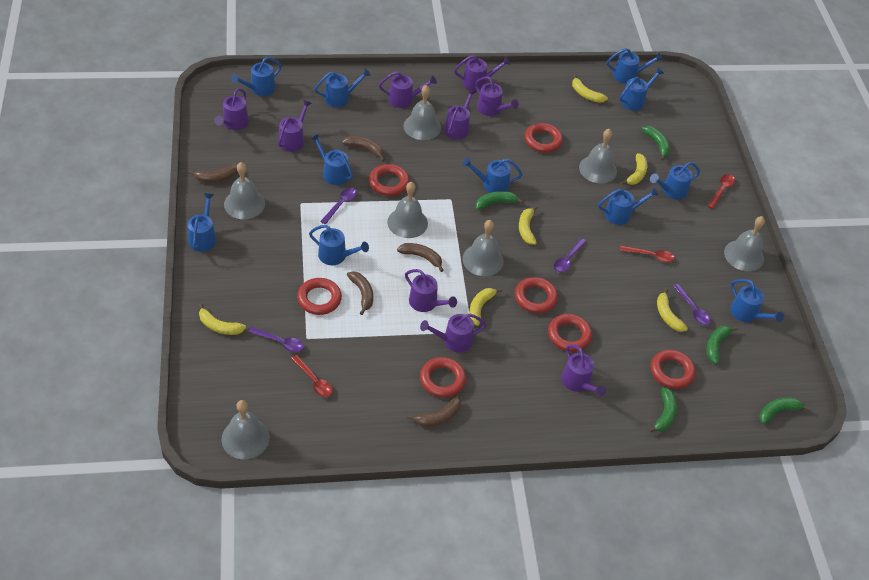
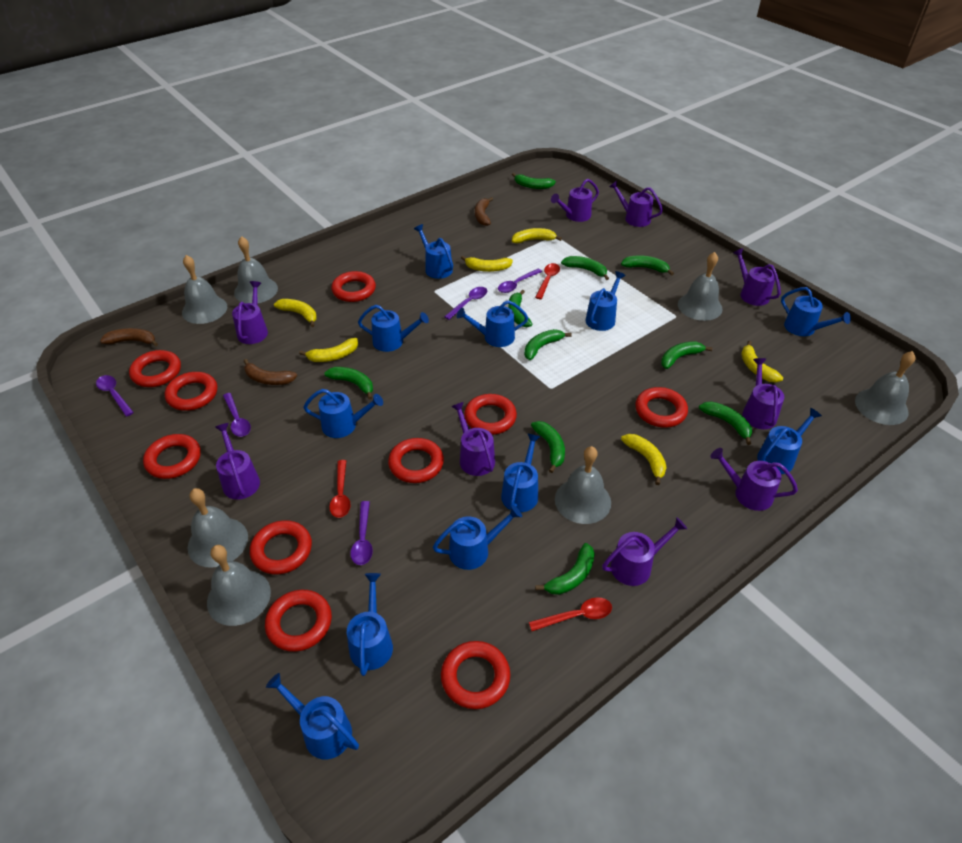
brown banana: [188,163,238,182] [342,136,385,162] [347,271,373,315] [397,243,444,272] [407,396,461,427] = 5 -> [100,328,158,346] [244,359,297,385] [475,197,493,226] = 3
green banana: [475,191,524,210] [641,126,670,160] [649,387,677,433] [706,326,738,364] [759,398,811,424] = 5 -> [324,367,373,400] [508,290,532,327] [512,173,556,189] [524,329,571,360] [531,421,565,473] [535,543,595,595] [561,256,609,280] [621,255,674,276] [661,341,712,369] [699,401,752,445] = 10
purple spoon: [248,327,304,352] [320,188,357,224] [554,238,586,273] [673,284,710,326] = 4 -> [96,375,134,417] [223,393,251,437] [350,501,373,565] [444,287,487,320] [498,269,542,293] = 5
red ring: [297,278,342,315] [369,164,409,196] [420,357,466,398] [515,277,558,313] [524,123,563,153] [548,314,592,352] [651,350,696,389] = 7 -> [129,350,181,387] [143,434,201,479] [165,372,217,411] [250,520,312,574] [265,590,332,652] [331,271,376,302] [388,438,444,483] [441,641,510,709] [464,394,517,435] [635,387,688,428] = 10

